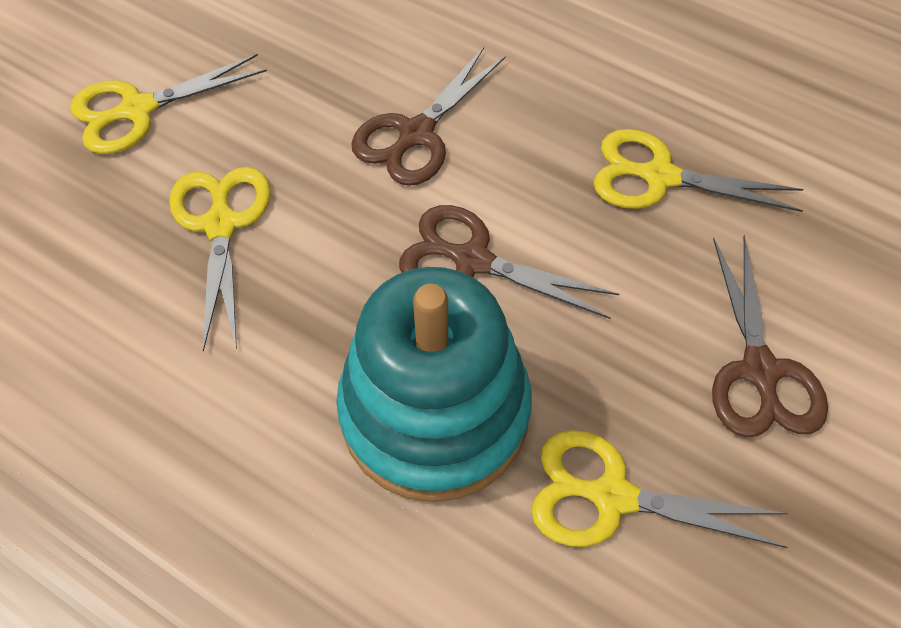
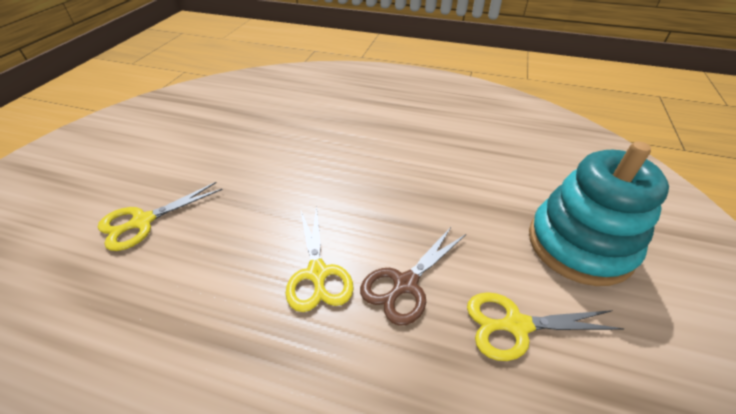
brown scissors: [351,47,506,186] [399,205,619,319] [712,235,828,437] = 3 -> [360,227,466,326] = 1
yellow scissors: [70,54,267,154] [169,167,271,352] [531,430,788,548] [594,129,803,212] = 4 -> [98,182,223,251] [286,206,354,312] [467,292,624,361] = 3

